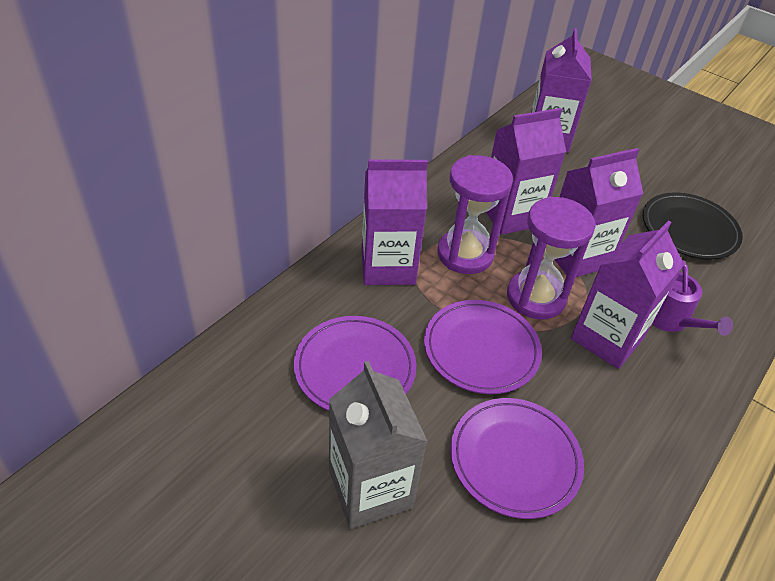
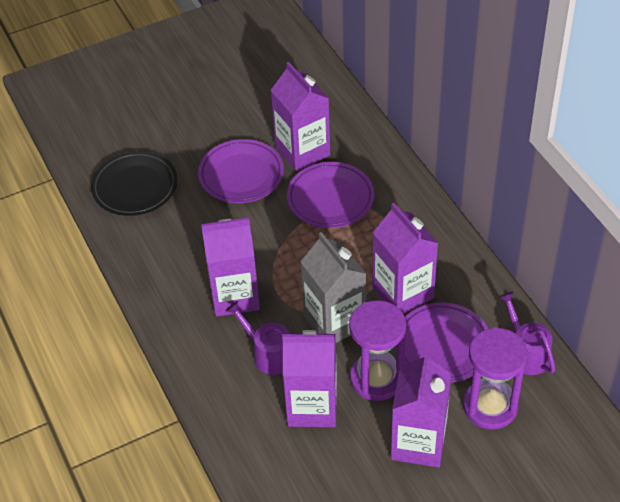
purple watering can: [652,260,733,336] = 1 -> [225,301,289,375] [499,291,556,375] = 2

